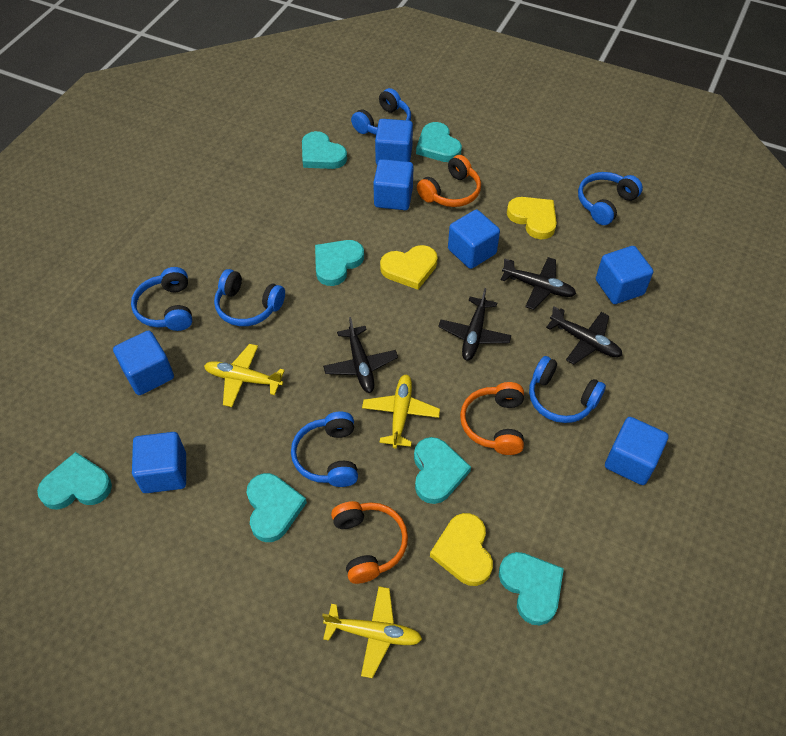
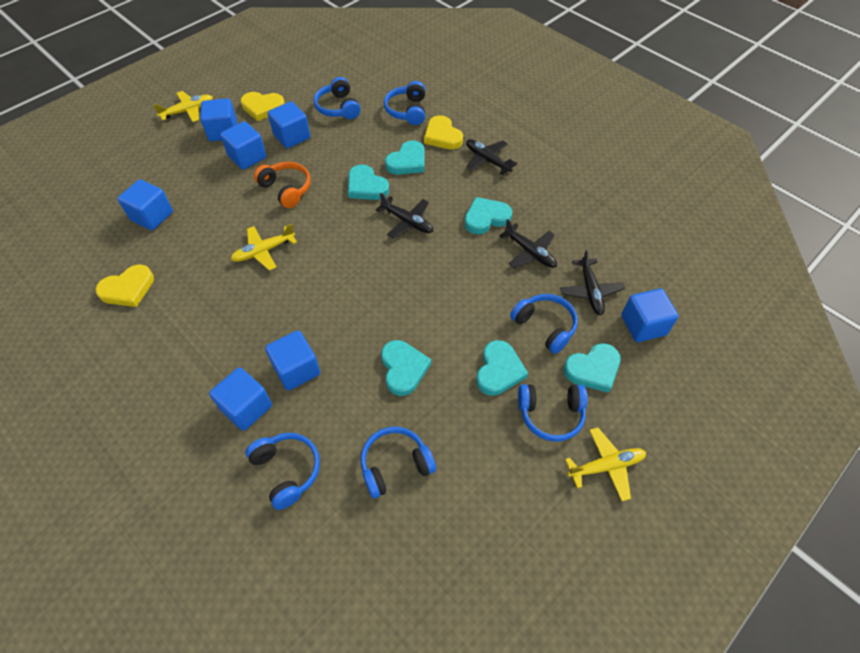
orange headphones: [331,501,408,584] [417,155,481,207] [460,382,524,455] = 3 -> [254,162,311,208] = 1
turquoise heart: [37,452,112,510] [246,473,307,542] [302,131,347,169] [315,240,364,286] [414,437,471,504] [416,122,462,162] [499,552,564,625] = 7 -> [348,164,389,200] [381,340,431,396] [385,140,425,175] [464,197,512,235] [476,340,528,396] [564,343,620,393] = 6

